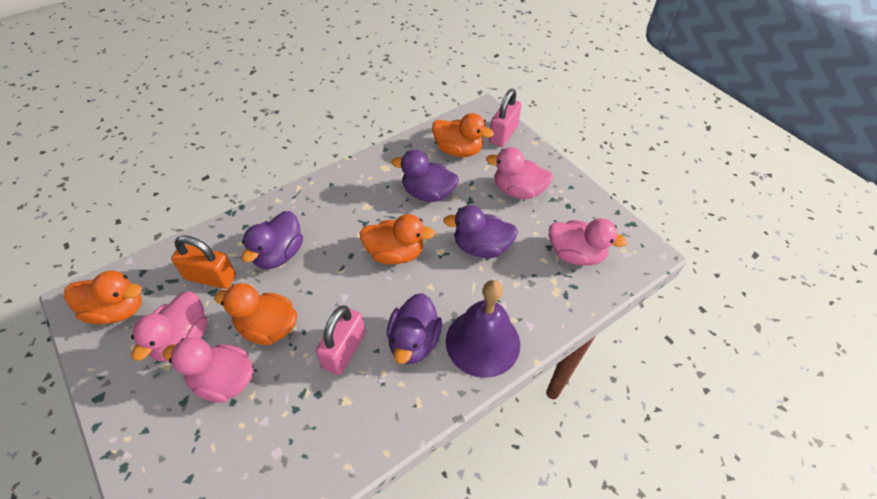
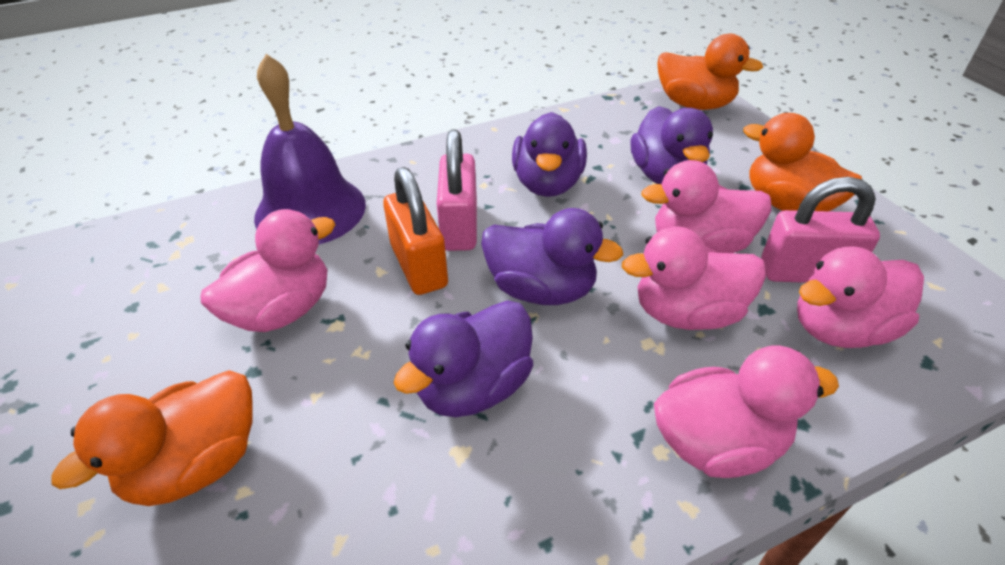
orange duck: [64,271,142,324] [214,283,297,345] [360,214,435,264] [432,113,494,157] = 4 -> [52,370,253,506] [657,34,763,110] [743,113,862,211] = 3
pink duck: [131,292,208,362] [162,337,253,403] [486,147,553,199] [549,218,627,265] = 4 -> [200,209,335,332] [622,227,766,330] [641,160,771,253] [654,346,839,478] [797,246,924,348] = 5

